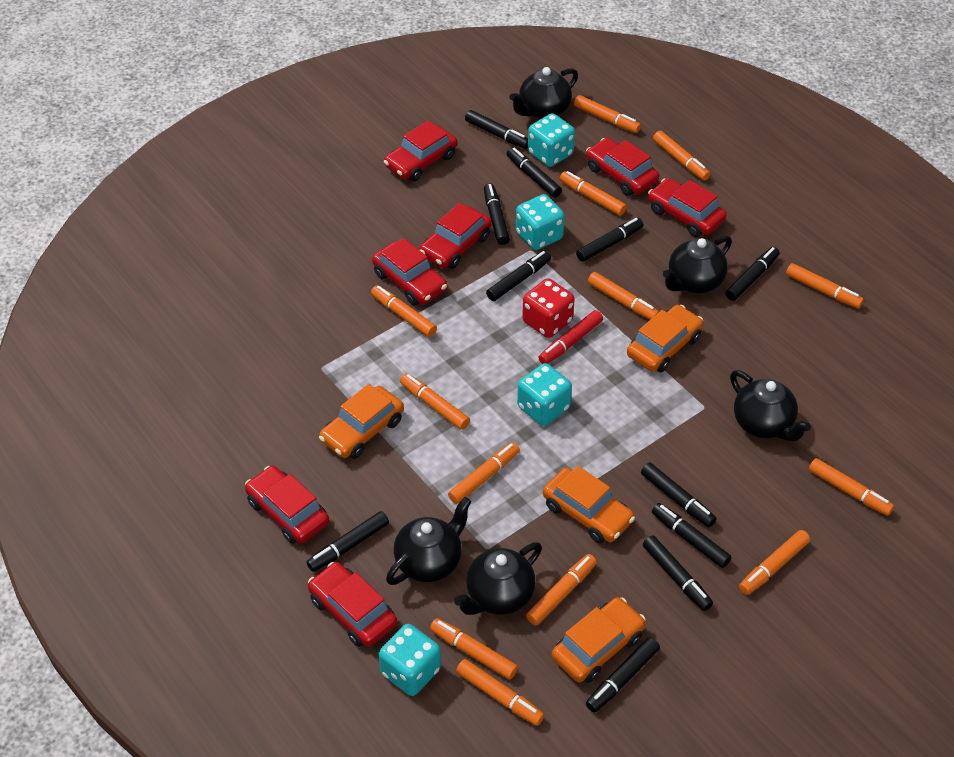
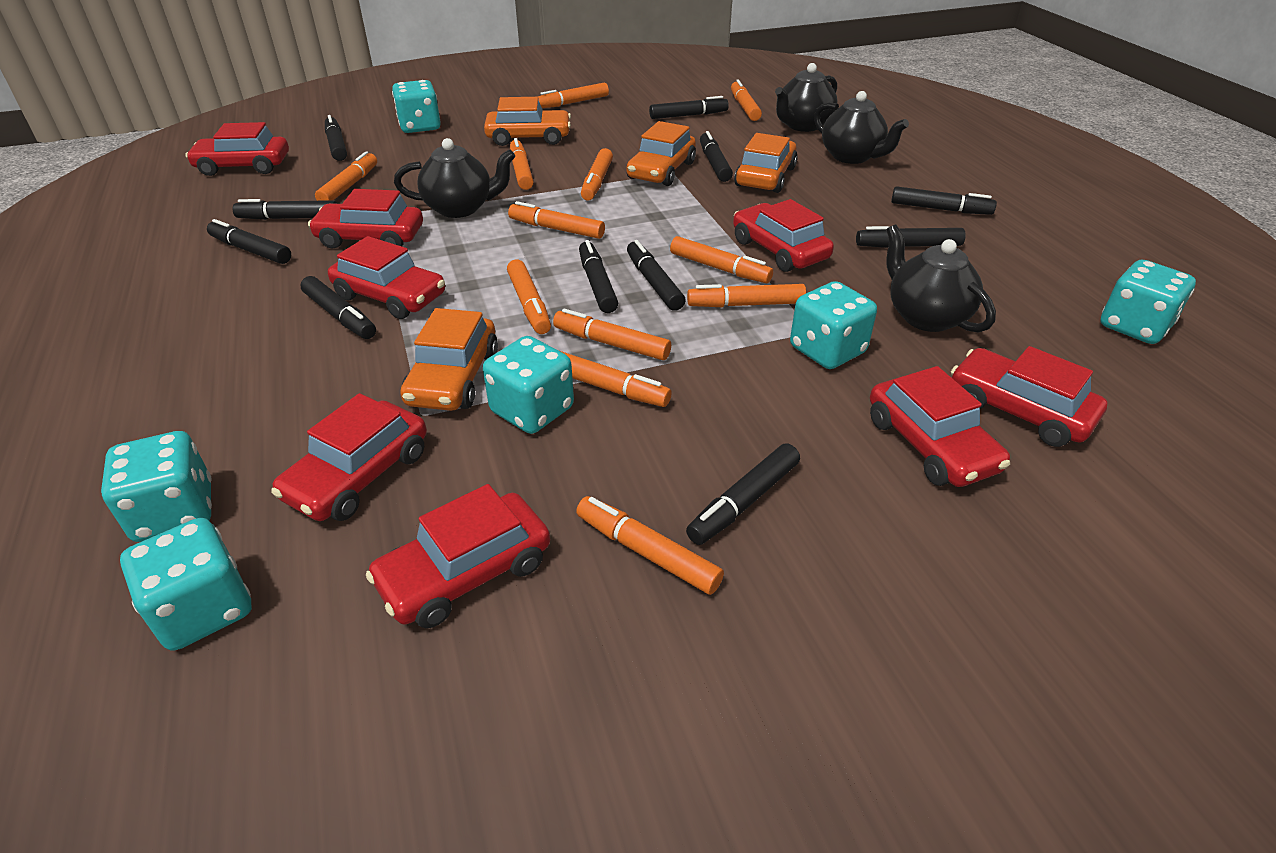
black teapot: [386,497,471,585] [454,542,542,615] [510,67,578,119] [663,236,732,293] [730,370,811,441] = 5 -> [394,138,515,218] [775,63,837,132] [814,91,909,164] [886,224,996,333] = 4
orange marker: [371,285,437,337] [400,373,470,430] [430,618,518,680] [448,442,520,504] [456,659,544,726] [526,554,597,626] [560,171,627,216] [574,95,641,133] [588,272,659,320] [653,131,711,180] [739,530,810,595] [786,263,864,309] [809,458,894,516] = 13 -> [315,151,377,201] [507,259,551,334] [508,201,605,239] [510,138,534,190] [538,83,609,108] [553,308,671,360] [558,350,672,407] [576,496,724,595] [581,148,613,201] [670,236,773,283] [687,284,806,307] [731,80,762,121] = 12
red car: [245,466,329,544] [308,562,397,647] [372,238,447,305] [384,120,457,181] [419,203,492,269] [586,138,659,196] [648,178,727,237] = 7 -> [185,122,289,176] [271,393,427,521] [308,189,423,248] [328,236,445,319] [366,484,550,628] [733,199,834,272] [870,366,1010,487] [951,346,1108,447] = 8
red dice: [522,278,575,338] = 1 -> none = 0
red marker: [538,310,603,364] = 1 -> none = 0
turquoise dice: [379,624,441,696] [516,194,565,250] [517,363,572,426] [528,113,575,167] = 4 -> [101,431,212,542] [120,518,252,651] [392,80,441,133] [483,336,574,434] [790,281,877,369] [1100,259,1196,344] = 6

